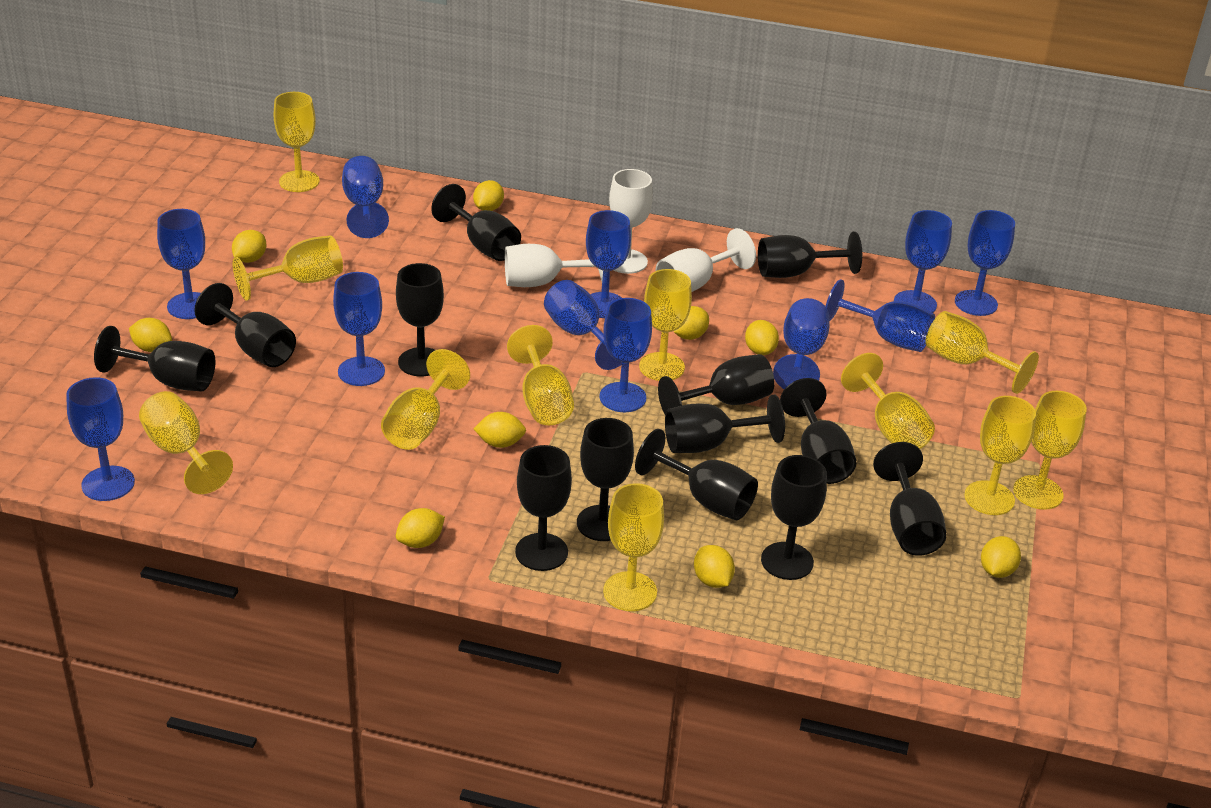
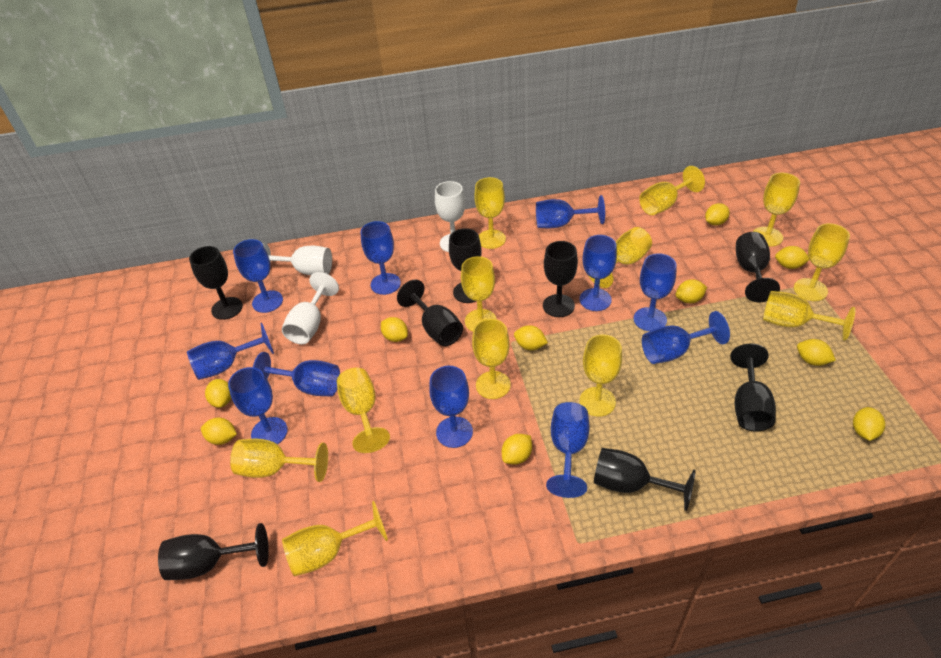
black goblet: [94,326,215,392] [194,283,296,367] [396,263,444,377] [431,184,521,261] [515,445,572,571] [577,418,634,541] [635,429,758,520] [658,354,774,414] [665,395,785,453] [758,232,862,278] [761,455,827,580] [780,378,856,484] [873,442,947,556] = 13 -> [158,523,269,580] [189,246,243,320] [397,279,463,346] [449,228,482,303] [543,241,578,317] [594,448,696,511] [730,344,776,431] [736,232,780,302] = 8
yellow goblet: [139,391,233,494] [233,236,343,301] [274,92,320,192] [381,349,470,450] [507,325,574,425] [603,483,664,611] [639,269,692,381] [841,353,935,449] [925,311,1039,394] [964,396,1036,515] [1013,391,1087,510] = 11 -> [230,439,328,482] [282,501,388,577] [337,368,390,453] [461,256,497,332] [472,319,511,399] [474,177,506,249] [579,334,622,417] [588,227,652,288] [639,166,705,215] [753,173,800,247] [763,291,856,341] [794,223,850,301] = 12
yellow lemon: [129,318,172,352] [232,230,266,263] [396,508,445,548] [473,180,504,211] [474,412,526,448] [674,306,709,340] [694,545,735,588] [745,320,779,355] [981,536,1021,578] = 9 -> [201,418,237,445] [205,379,231,408] [381,317,408,342] [502,434,532,465] [514,325,548,350] [675,280,707,303] [705,203,730,226] [775,246,809,269] [797,339,836,366] [853,407,885,441] = 10

